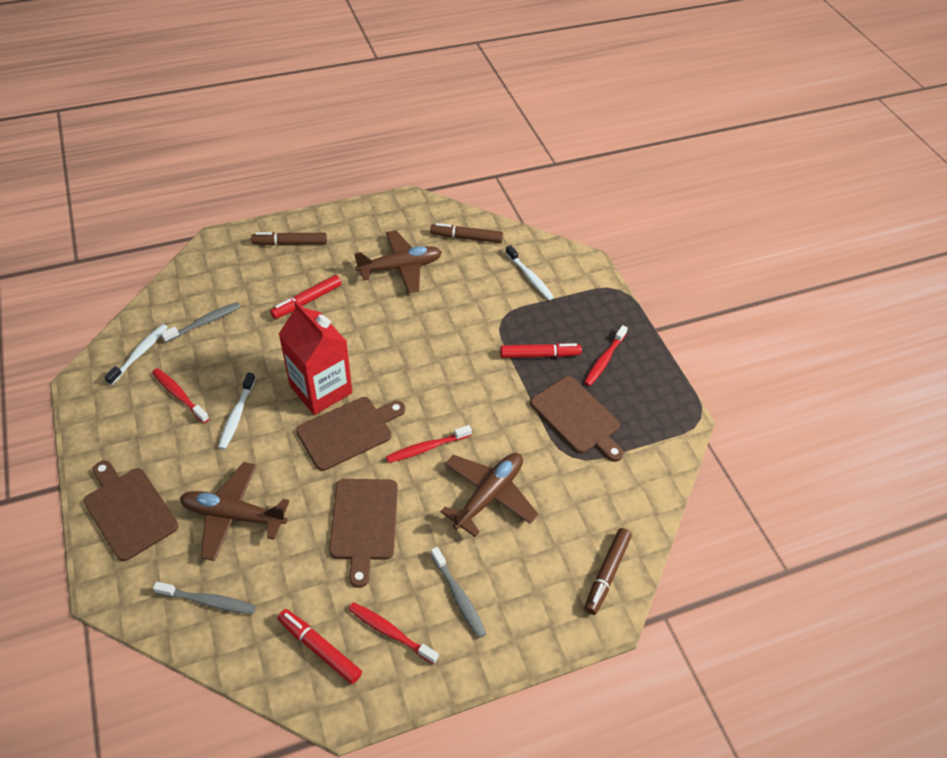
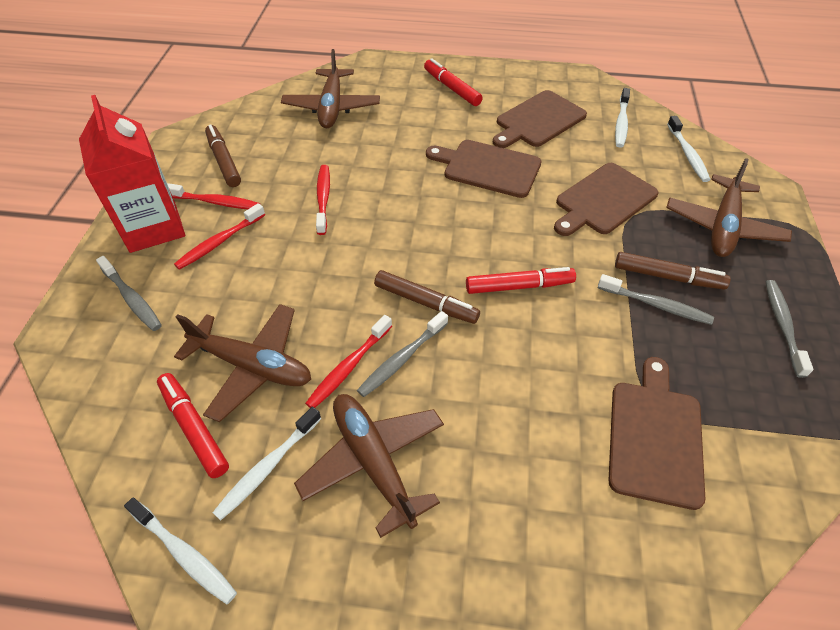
brown plane: [180,462,290,561] [354,230,442,293] [441,453,538,537] = 3 -> [174,304,311,422] [281,49,380,128] [294,394,444,538] [666,158,792,257] = 4
grey toothbrush: [153,582,256,614] [161,302,240,343] [431,547,486,638] = 3 -> [96,256,162,331] [357,311,448,397] [598,274,714,325] [765,280,814,378] = 4
white toothbrush: [104,324,168,385] [218,372,256,450] [506,245,554,300] = 3 -> [124,498,237,605] [212,407,321,520] [615,88,630,148] [667,116,710,182] = 4

